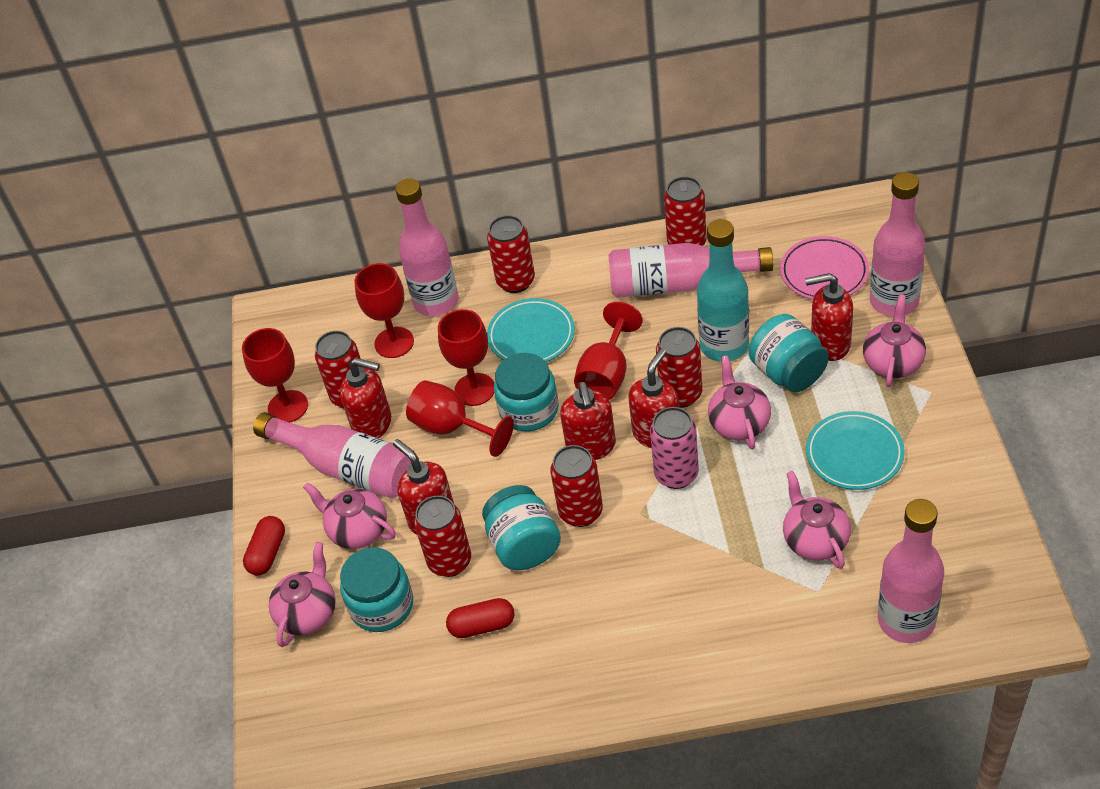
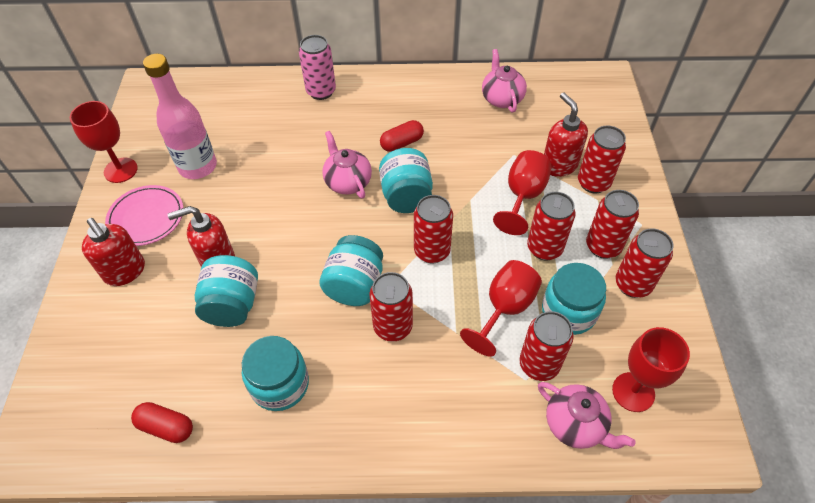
pink bottle: [253,412,411,499] [395,178,459,316] [608,243,773,298] [870,172,926,317] [878,499,944,643] = 5 -> [143,54,217,179] = 1
pink teapot: [269,542,336,647] [303,482,396,549] [708,355,771,449] [783,471,851,569] [863,295,926,387] = 5 -> [322,131,372,199] [482,49,527,113] [538,382,636,449] = 3
red can: [315,331,361,409] [414,496,471,577] [487,215,535,293] [550,445,603,527] [656,327,702,408] [664,177,707,246] = 6 -> [370,272,413,342] [414,195,453,264] [519,311,574,381] [527,192,576,260] [578,126,626,194] [586,190,639,259] [615,228,673,298] = 7
red goblet: [242,328,308,423] [355,263,414,358] [406,380,514,457] [438,309,494,406] [574,302,643,400] = 5 -> [70,101,138,183] [460,260,542,356] [493,150,552,235] [612,327,690,412] = 4
red soap dispenser: [340,358,391,438] [393,439,454,535] [560,382,616,460] [629,348,679,448] [805,273,853,361] = 5 -> [82,218,145,286] [167,206,235,267] [544,93,588,177] = 3
turquoise bottle: [697,219,749,362] = 1 -> none = 0
turquoise jar: [340,547,413,632] [482,485,561,570] [494,353,559,432] [749,314,829,392] = 4 -> [195,255,258,327] [242,336,309,411] [319,235,383,306] [379,148,433,213] [542,263,606,335] = 5
turquoise plate: [487,298,575,362] [806,411,905,490] = 2 -> none = 0

